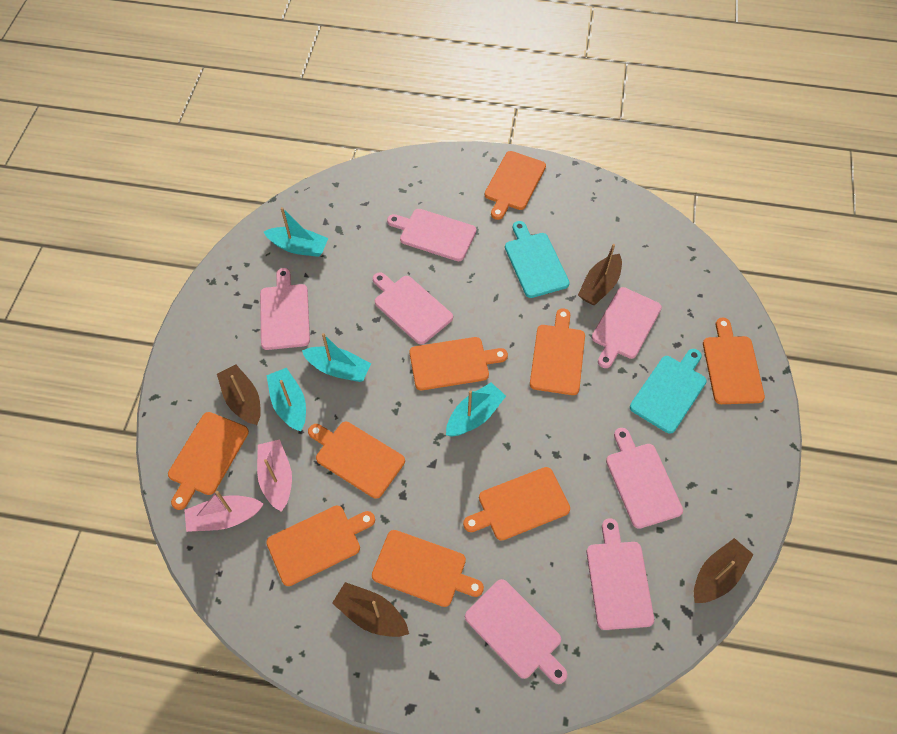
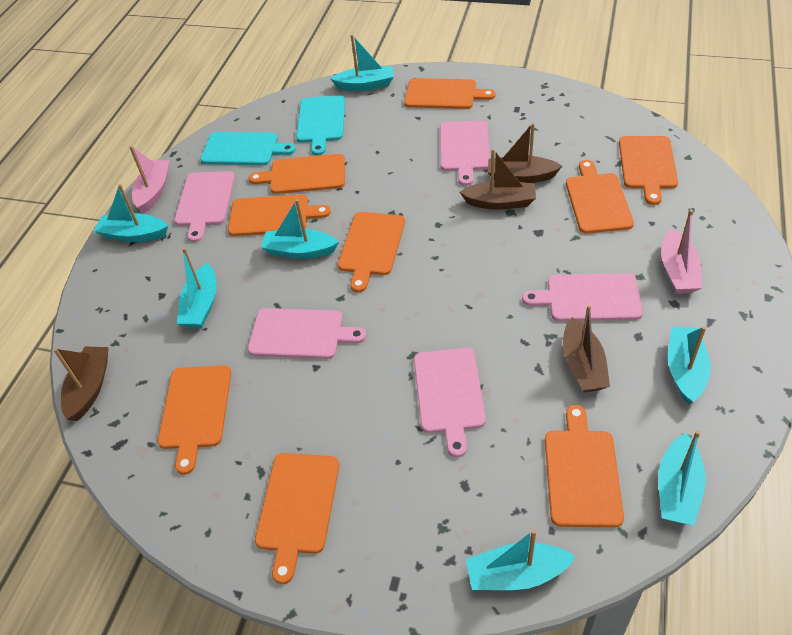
pink cutting board: [260,268,310,350] [373,272,453,344] [387,209,476,261] [465,579,567,684] [586,518,654,630] [592,287,662,368] [606,428,683,529] = 7 -> [174,171,235,242] [248,308,366,359] [414,348,486,457] [440,121,490,186] [522,273,643,321] = 5
turquoise boat: [264,207,328,257] [266,368,306,431] [302,333,371,382] [446,383,506,437] = 4 -> [94,184,168,242] [177,248,217,328] [261,199,339,259] [330,34,394,91] [466,529,575,590] [658,430,706,526] [668,326,710,405] = 7

